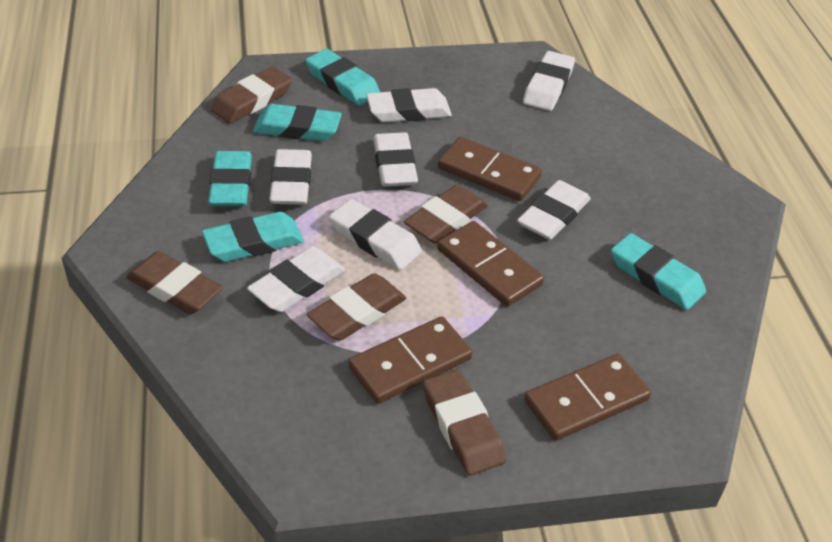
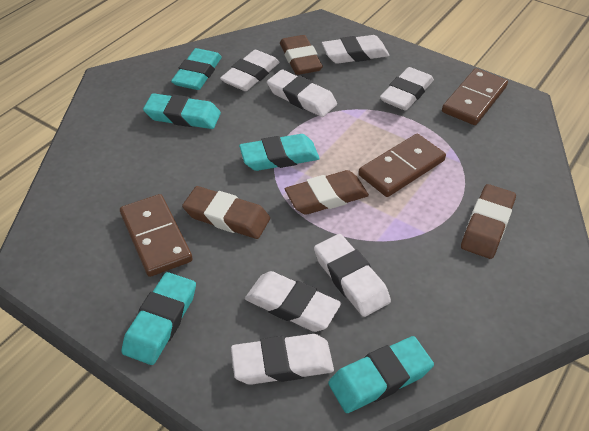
brown domino: [348,316,472,404] [437,221,544,307] [438,137,542,201] [524,354,651,441] = 4 -> [120,194,192,277] [359,134,446,197] [442,68,508,125] = 3
brown eraser: [126,251,223,314] [211,67,292,124] [307,273,406,340] [404,184,488,243] [423,370,506,476] = 5 -> [182,186,270,239] [280,35,323,75] [285,170,369,215] [461,184,516,259] = 4

